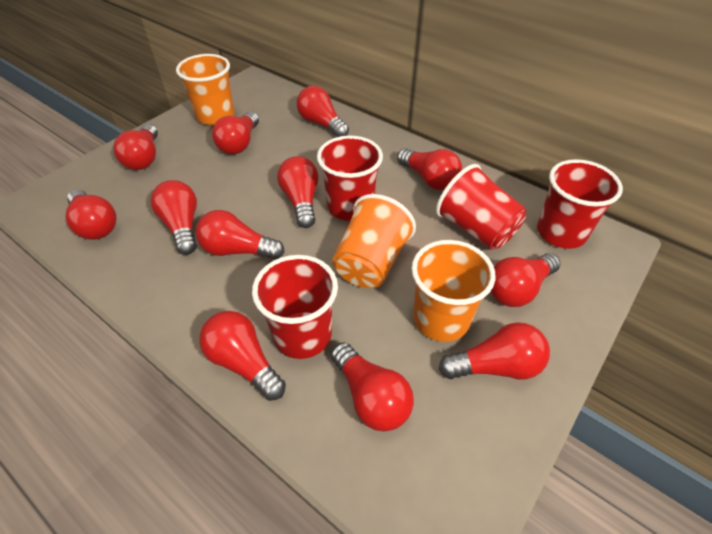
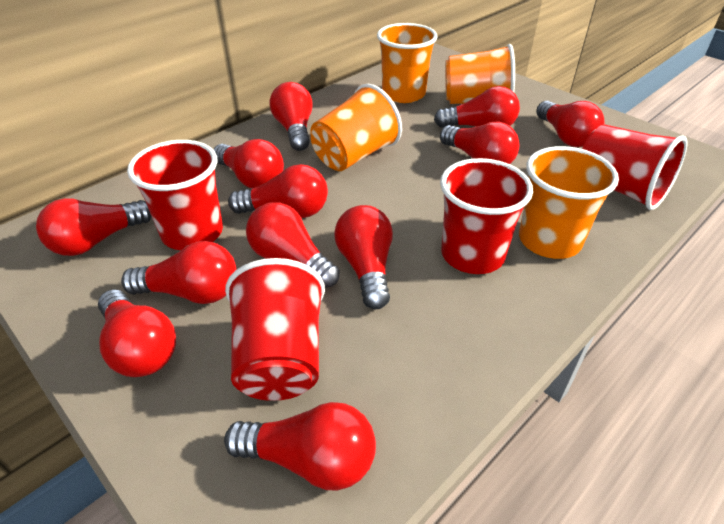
orange cup: [176,54,234,125] [332,194,416,288] [411,240,495,342] = 3 -> [310,84,402,171] [377,23,438,103] [445,44,515,104] [519,146,619,259] = 4

